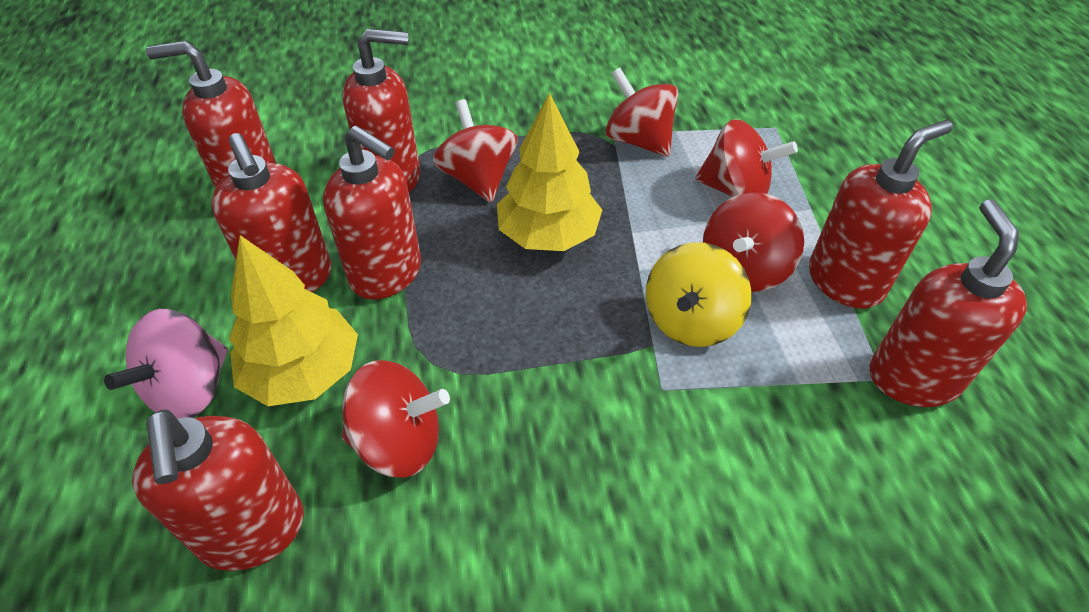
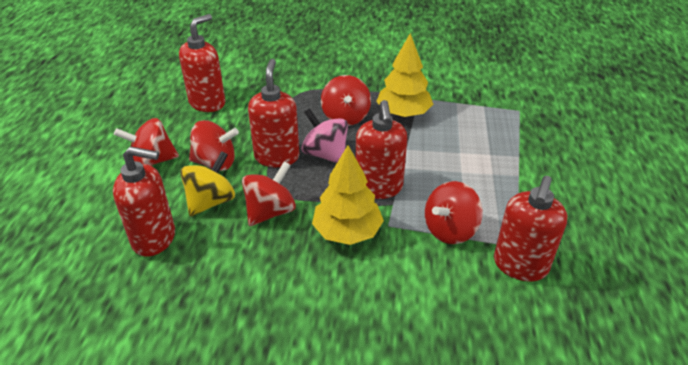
red soap dispenser: [132,409,304,571] [146,41,277,188] [211,133,332,292] [323,125,421,300] [343,28,420,193] [809,120,953,309] [869,199,1027,407] = 7 -> [113,146,175,257] [179,14,225,112] [248,59,300,167] [356,100,407,199] [494,176,567,281] = 5

